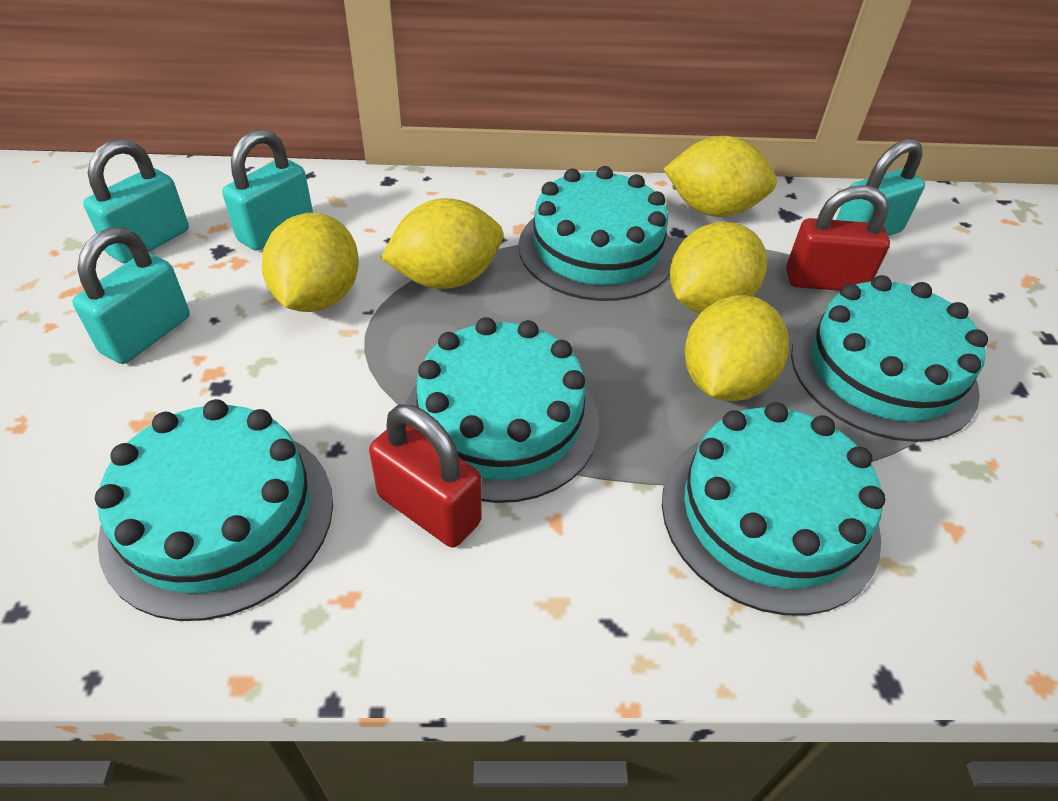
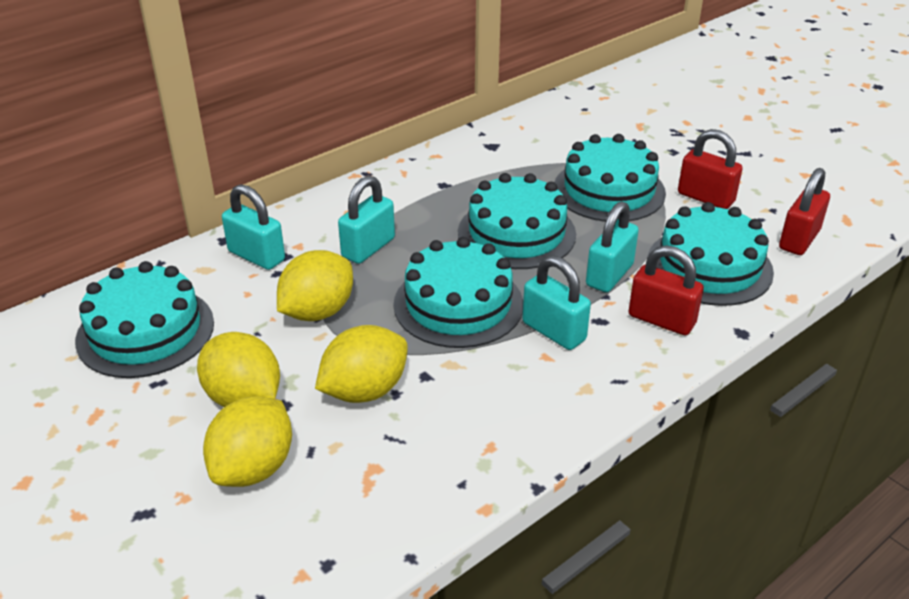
red padlock: [369,405,482,548] [786,185,890,291] = 2 -> [629,245,704,335] [678,129,743,209] [779,168,830,255] = 3
yellow lemon: [262,213,359,312] [381,198,503,289] [663,136,777,217] [670,222,767,313] [685,295,789,401] = 5 -> [197,332,280,407] [203,396,292,487] [277,250,353,321] [315,325,408,403] = 4

